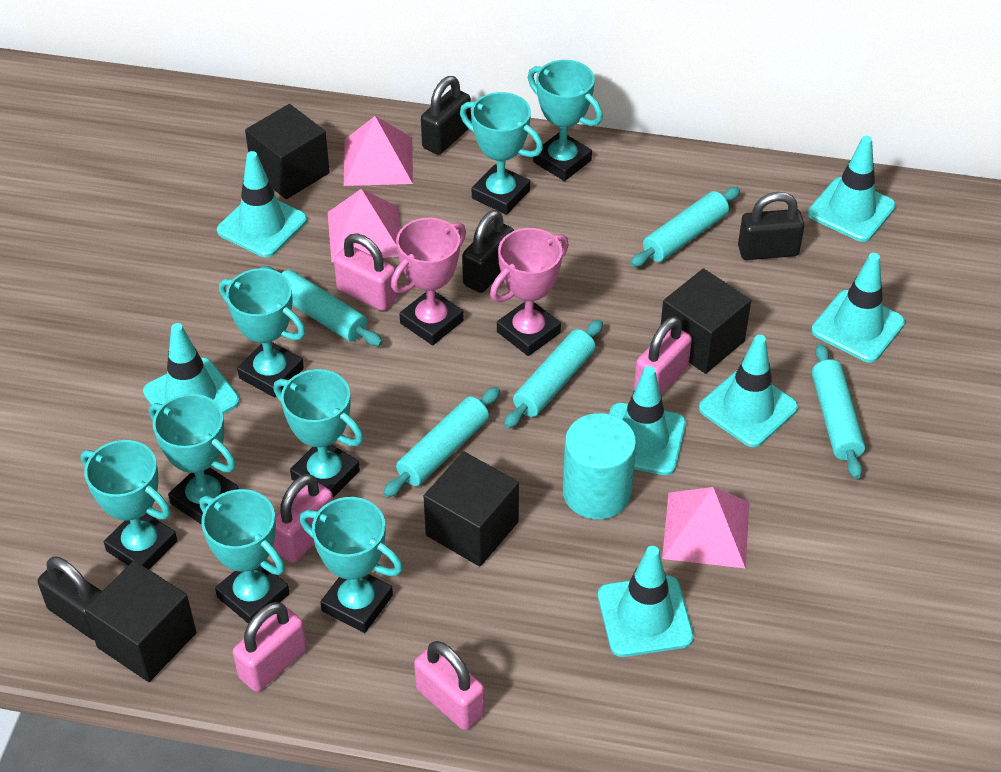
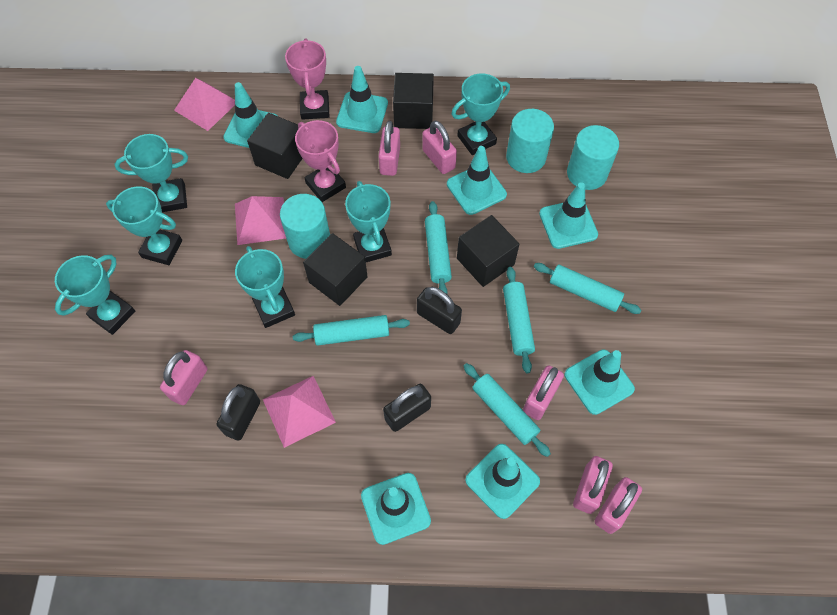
black padlock: [38,556,102,640] [421,76,471,155] [462,210,514,293] [738,192,804,260] = 4 -> [217,384,260,440] [383,383,431,432] [417,287,462,334] = 3
pink padlock: [233,602,307,692] [273,474,333,563] [334,234,397,311] [414,641,485,730] [634,317,692,395] = 5 -> [160,350,207,405] [378,121,400,176] [422,120,457,174] [523,365,564,420] [573,456,613,514] [595,477,642,534] = 6
turquoise cylinder: [563,413,636,519] = 1 -> [280,194,330,259] [506,109,554,173] [567,125,619,190] = 3
turquoise trophy: [81,440,177,569] [149,394,239,525] [200,489,290,624] [219,268,306,398] [274,369,363,498] [300,497,403,633] [460,92,543,215] [528,60,603,181] = 8 -> [55,255,135,335] [106,186,182,265] [114,134,188,212] [235,246,295,328] [345,181,392,262] [451,73,510,155] = 6

